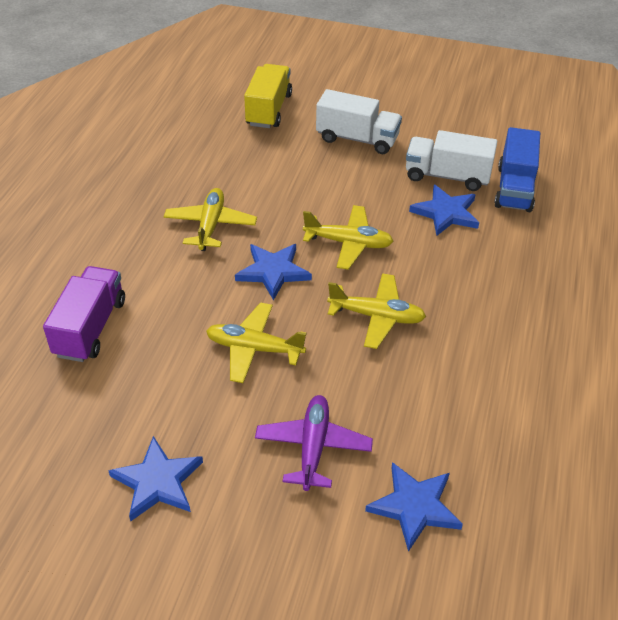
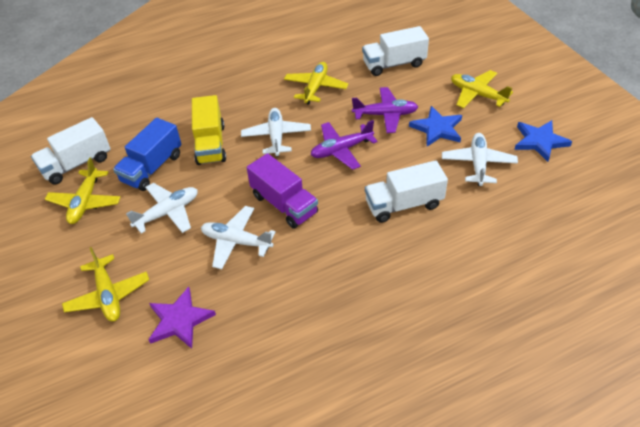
blue star: [108,436,203,521] [235,244,312,301] [365,462,463,552] [409,185,479,236] = 4 -> [409,106,462,146] [514,120,572,162] = 2
purple plane: [255,395,373,491] = 1 -> [311,120,378,170] [352,87,418,133] = 2
purple star: none = 0 -> [148,287,216,349] = 1
white plane: none = 0 -> [126,183,198,233] [201,206,276,269] [241,108,311,157] [442,133,518,186] = 4
white truck: [316,89,402,154] [406,130,497,191] = 2 -> [31,117,111,184] [362,26,429,76] [365,160,448,223] = 3

